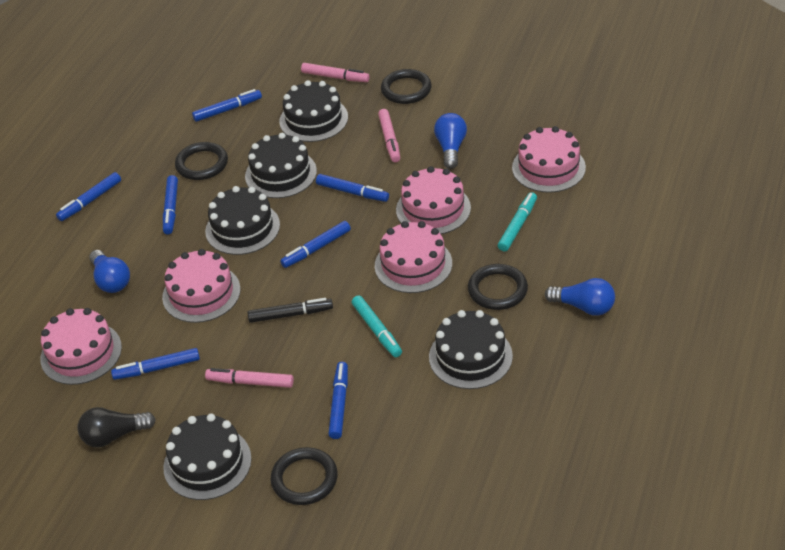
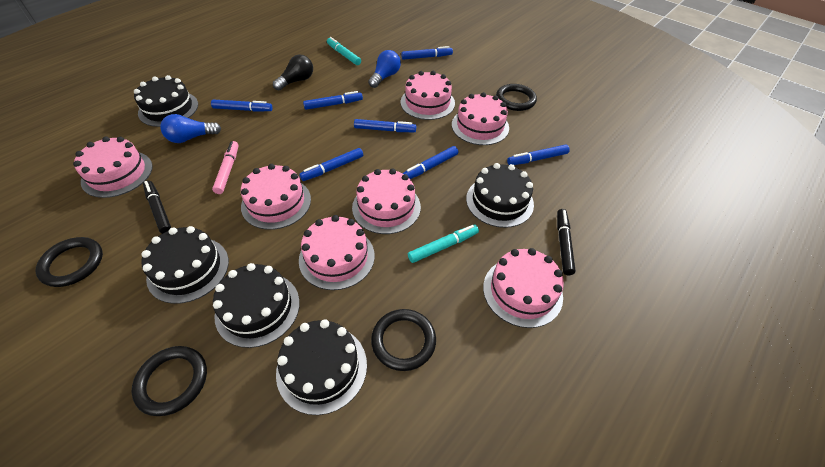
black marker: [247,298,333,323] = 1 -> [143,180,171,234] [557,209,576,275] = 2
blue light bulb: [89,250,130,293] [434,113,467,169] [545,278,615,316] = 3 -> [160,114,221,143] [368,50,401,88] = 2
pink cake: [40,308,122,385] [162,249,241,323] [375,221,452,293] [396,166,471,234] [512,126,586,193] = 5 -> [73,136,153,198] [241,164,311,230] [299,215,375,290] [352,168,421,234] [401,71,455,120] [452,92,509,145] [483,248,564,328] = 7
pink marker: [205,368,294,388] [301,63,370,82] [378,109,400,162] = 3 -> [212,141,239,194] = 1

